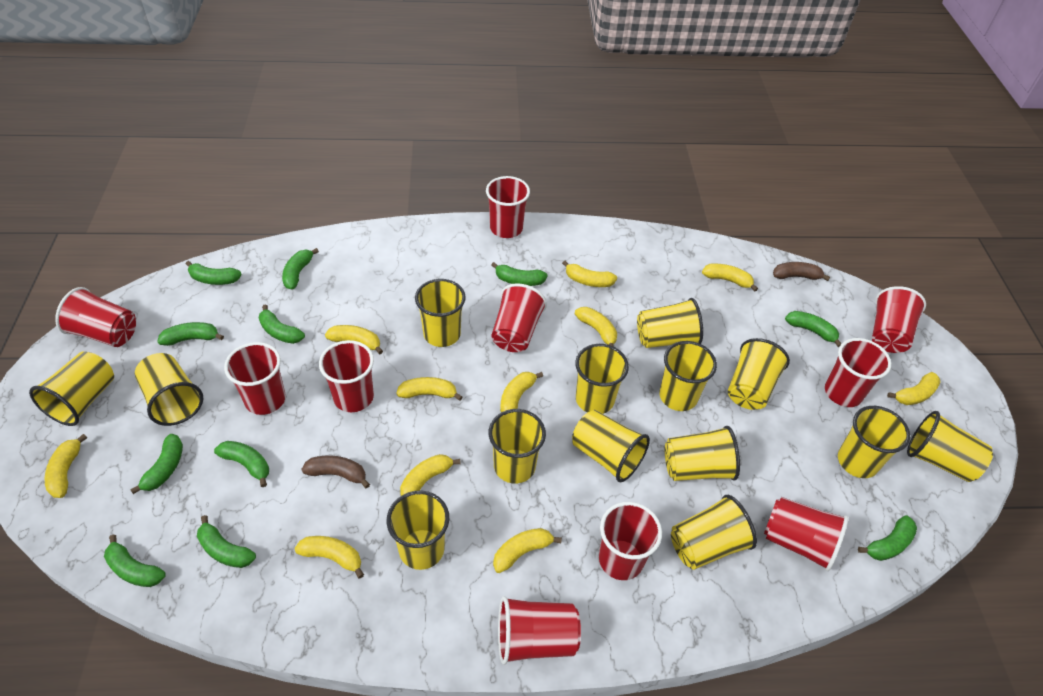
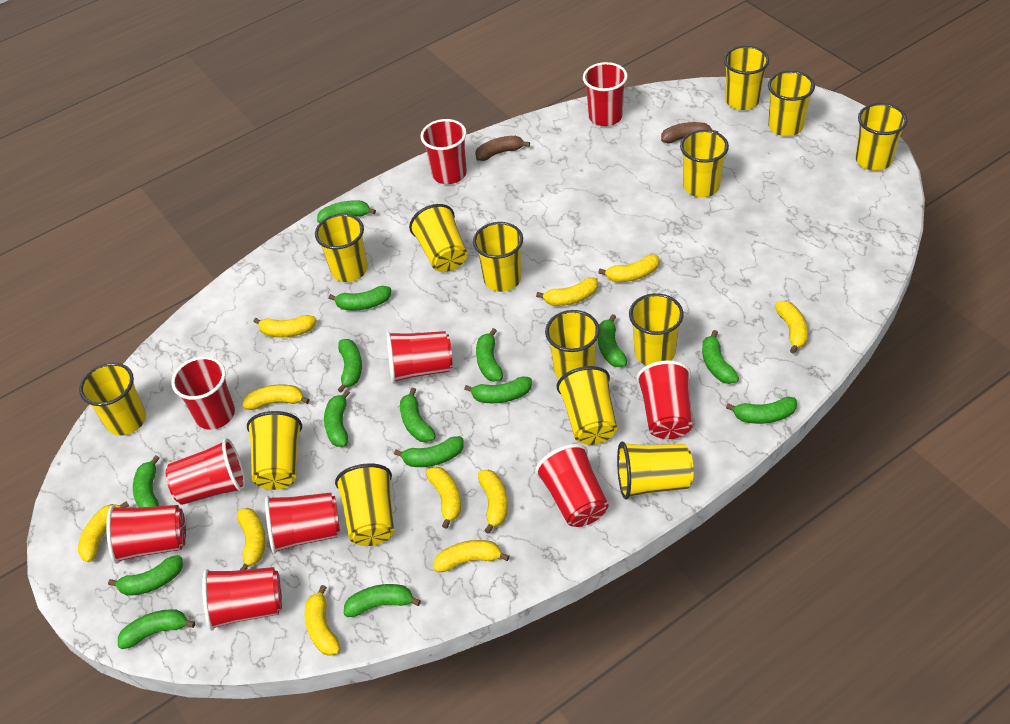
green banana: [104,534,166,587] [130,434,183,494] [157,322,224,346] [186,261,242,285] [197,515,256,568] [214,441,269,487] [259,305,305,344] [282,248,319,289] [491,262,548,286] [785,311,842,347] [858,515,917,561] = 11 -> [108,555,183,596] [118,609,195,649] [133,455,159,508] [317,200,376,223] [324,389,350,447] [329,286,391,311] [338,339,362,393] [344,584,421,617] [394,436,464,467] [400,388,436,442] [464,376,532,403] [476,328,503,382] [598,314,627,367] [702,330,739,384] [726,397,797,424] = 15

